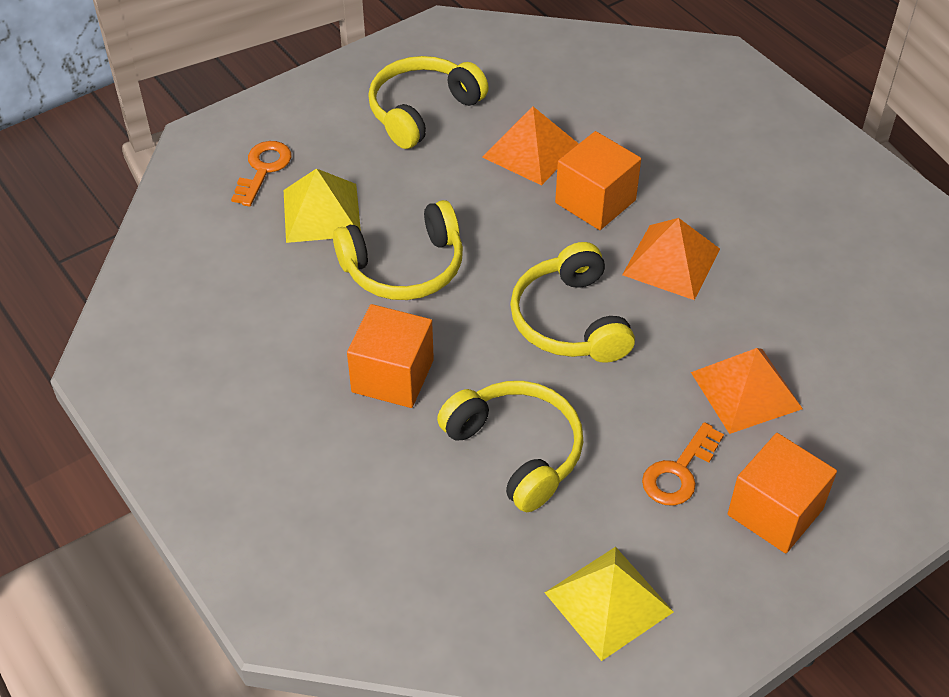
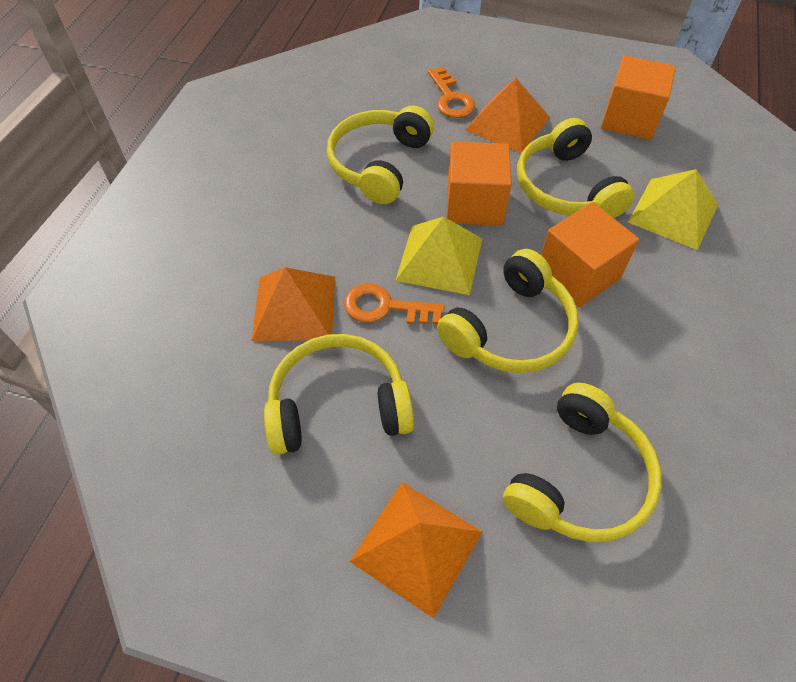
yellow headphones: [333,200,463,300] [368,56,489,149] [437,381,583,512] [510,242,635,363] = 4 -> [264,334,414,455] [327,105,434,204] [437,249,579,373] [503,383,662,542] [517,118,635,218] = 5

